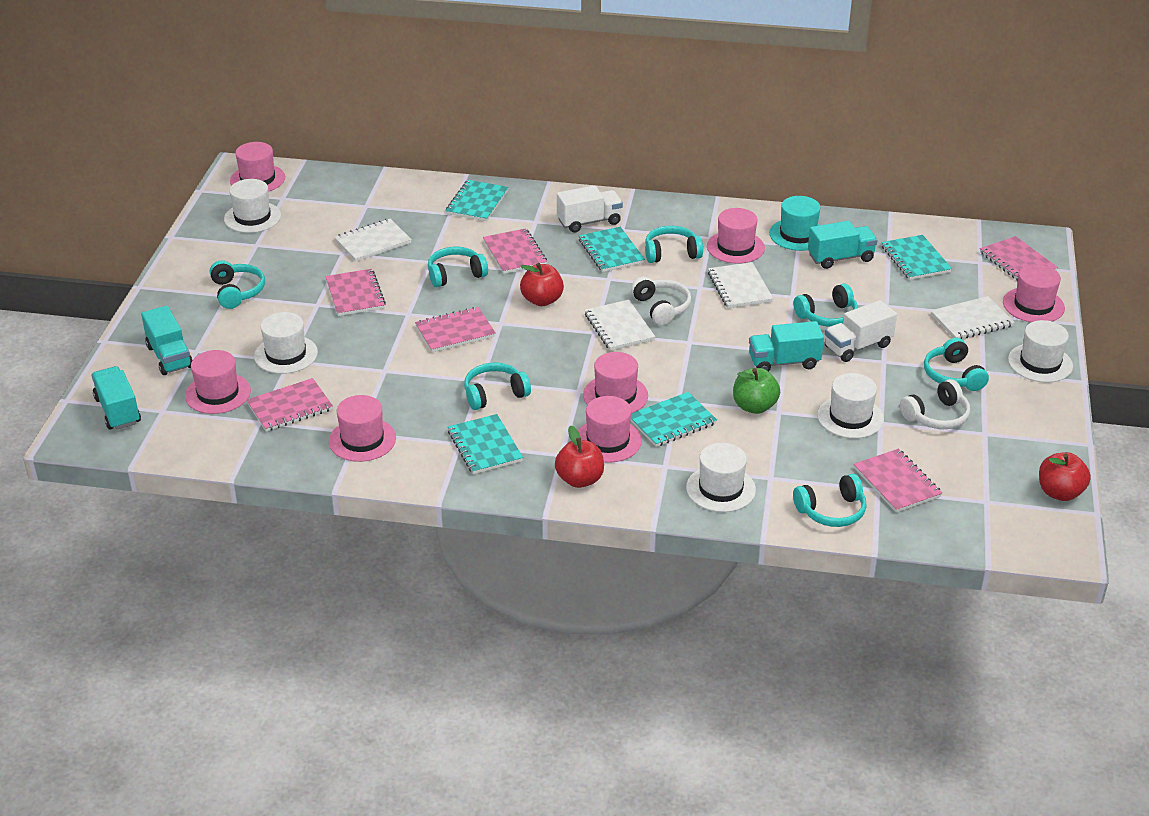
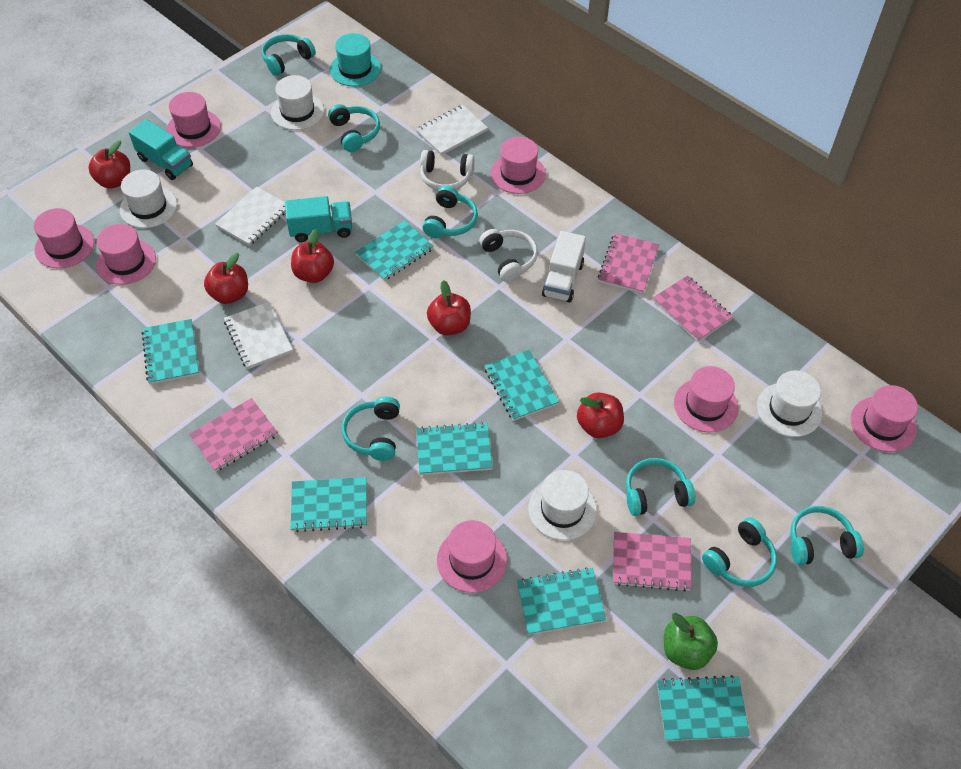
pink notebook: [247,378,333,432] [325,269,386,316] [415,307,496,352] [483,228,547,274] [854,449,942,513] [980,236,1058,281] = 6 -> [189,398,278,472] [598,233,659,293] [613,532,692,592] [653,276,733,342] = 4
red apple: [520,263,564,306] [555,425,604,488] [1039,452,1091,501] = 3 -> [88,140,130,189] [204,253,248,304] [291,229,334,283] [427,280,471,336] [577,392,624,438] = 5
turquoise notebook: [445,180,508,221] [448,414,523,474] [579,227,645,272] [630,392,717,447] [881,235,952,280] = 5 -> [142,319,199,384] [291,477,367,532] [355,220,434,281] [416,422,493,475] [485,350,559,421] [517,567,606,635] [657,675,750,741] = 7
turquoise truck: [92,366,141,430] [141,306,193,375] [749,321,824,372] [808,221,878,269] = 4 -> [129,119,193,180] [285,196,352,242] = 2
white hat: [224,179,281,233] [254,312,318,374] [686,443,756,512] [817,373,884,438] [1008,320,1073,383] = 5 -> [120,170,177,228] [271,75,324,130] [528,470,597,540] [757,371,822,437] = 4
white notebook: [334,219,412,262] [585,300,655,351] [708,262,773,308] [931,296,1015,339] = 4 -> [215,187,286,246] [224,302,293,369] [416,105,488,155] = 3
white truck: [557,185,623,232] [825,300,897,362] = 2 -> [542,231,586,303] = 1

